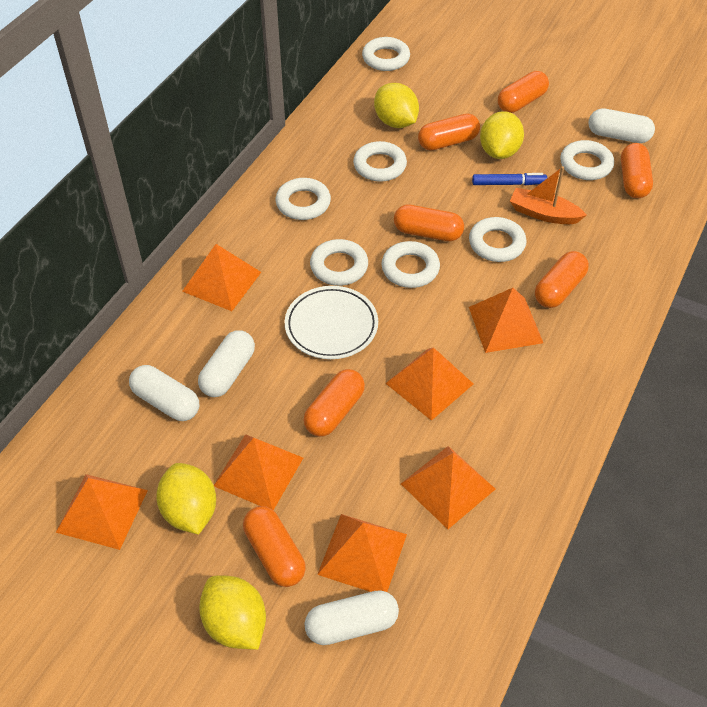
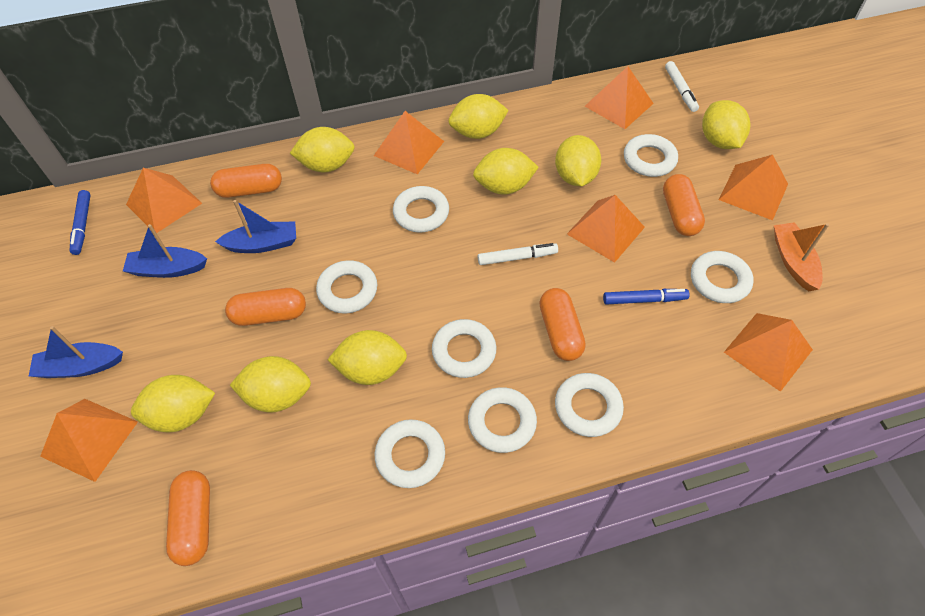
blue boat: none = 0 -> [29,326,123,378] [123,224,207,278] [215,200,296,253] = 3
blue marker: [472,173,547,185] = 1 -> [70,190,91,255] [603,289,690,305] = 2
orange capsule: [243,506,306,587] [304,369,365,436] [394,205,464,241] [418,113,480,151] [498,71,549,113] [535,251,589,308] [621,143,653,198] = 7 -> [166,470,210,566] [210,164,282,198] [225,288,306,326] [539,288,586,361] [663,174,705,236] = 5
white capsule: [129,365,200,421] [198,330,255,397] [305,590,399,645] [588,108,655,143] = 4 -> none = 0
white marker: none = 0 -> [478,243,558,265] [665,61,699,112] = 2
white plate: [285,286,378,359] = 1 -> none = 0
white ring: [276,178,331,220] [310,239,368,286] [353,141,407,182] [362,37,410,71] [381,241,440,288] [469,217,526,262] [560,140,614,180] = 7 -> [316,260,377,313] [375,419,445,488] [393,186,449,233] [432,319,496,378] [468,387,537,453] [555,373,624,437] [624,134,678,177] [691,251,754,303] = 8
yellow lemon: [156,463,216,535] [199,575,266,649] [374,83,419,128] [480,111,524,159] = 4 -> [131,375,215,432] [230,356,311,413] [290,127,355,172] [328,330,407,385] [448,94,509,139] [473,148,539,195] [555,135,601,186] [702,100,750,149] = 8

